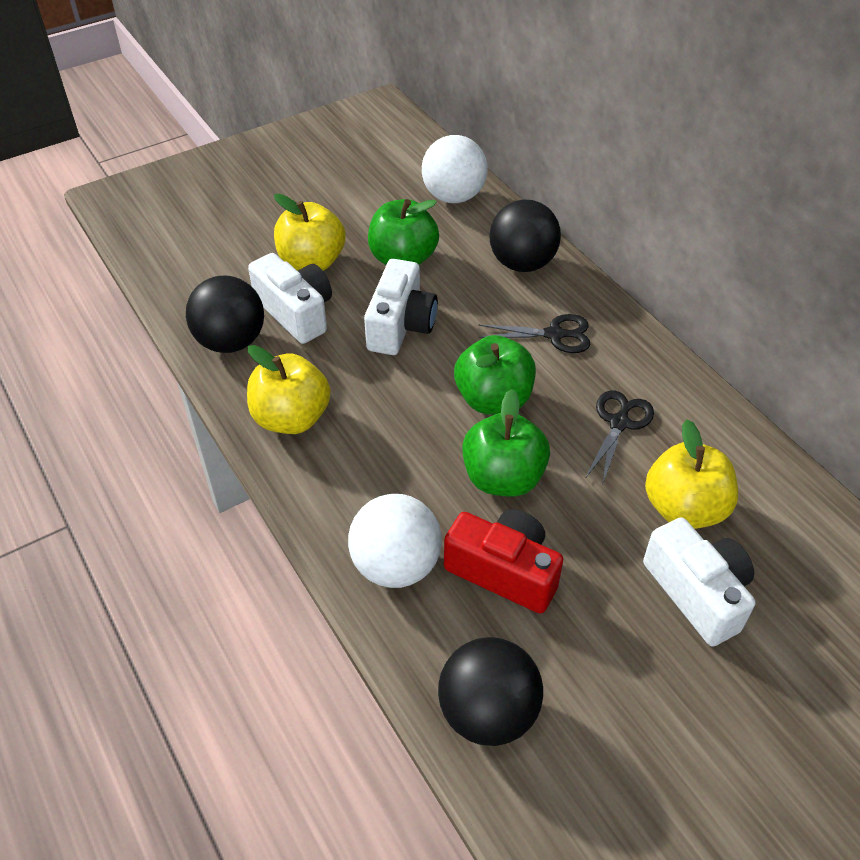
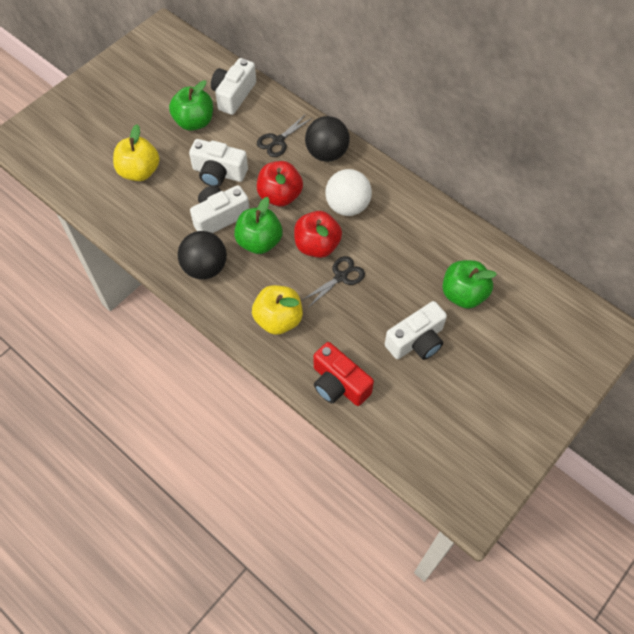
black ball: [186,276,264,353] [438,637,543,746] [489,200,561,272] = 3 -> [178,231,227,279] [305,116,350,162] = 2
red apple: none = 0 -> [257,161,303,207] [294,211,342,258] = 2
white ball: [348,494,442,588] [422,135,487,203] = 2 -> [325,169,372,216] = 1
white camera: [248,253,332,344] [364,259,438,355] [643,517,755,647] = 3 -> [189,139,248,187] [190,185,250,233] [211,58,256,115] [385,301,447,360] = 4
yellow apple: [247,345,330,434] [274,194,345,271] [645,420,738,529] = 3 -> [113,124,160,181] [252,285,303,335] = 2

